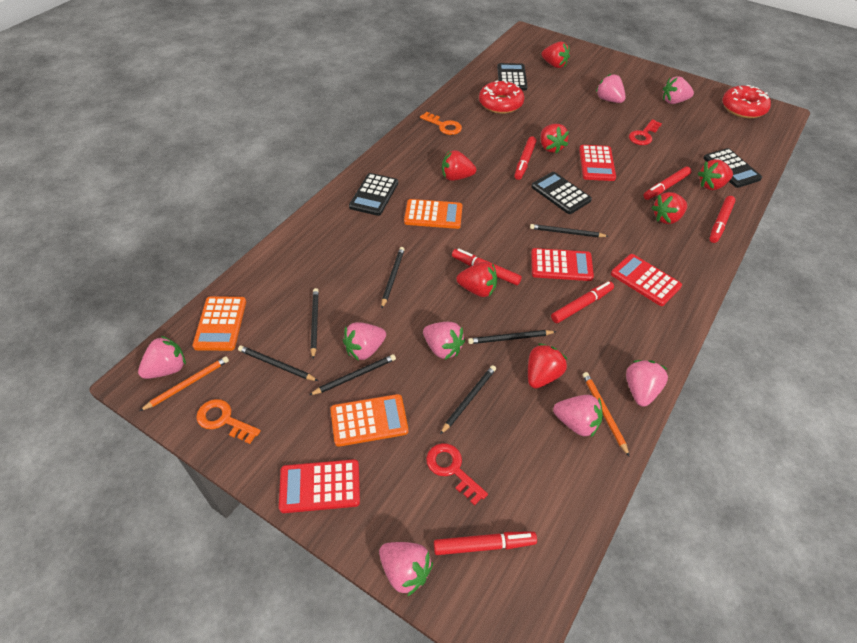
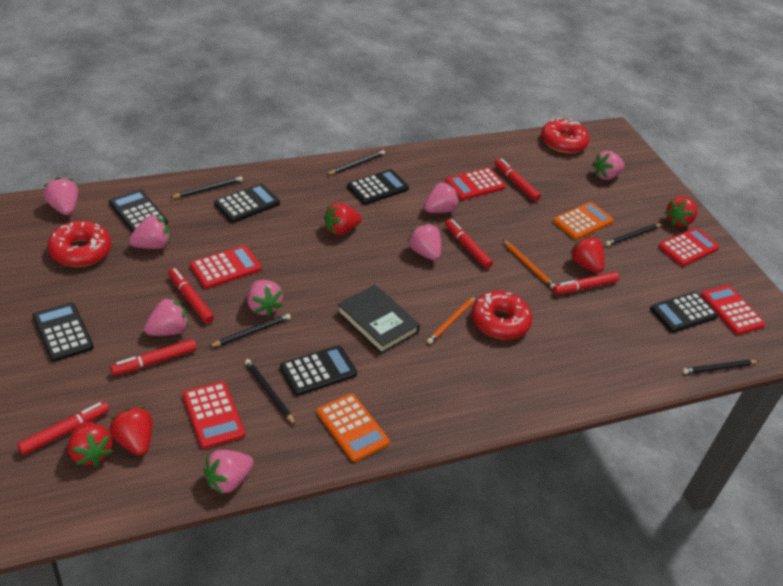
black book: none = 0 -> [337,285,420,354] = 1
black calculator: [349,173,398,216] [497,63,528,91] [531,172,592,214] [703,148,762,188] = 4 -> [33,302,94,362] [109,190,168,233] [214,183,280,223] [280,345,357,396] [347,169,409,205] [650,292,718,333] = 6
black pencil: [238,345,318,381] [309,354,396,395] [311,288,319,359] [381,247,405,309] [440,365,496,435] [468,330,556,344] [530,224,608,237] = 7 -> [170,176,243,198] [209,314,291,347] [245,359,296,425] [326,150,385,175] [605,224,662,246] [682,360,759,374] = 6
orange calculator: [192,296,246,351] [331,394,408,447] [404,199,463,229] = 3 -> [317,394,390,462] [553,202,614,240] = 2
orange key: [196,399,261,444] [420,112,462,135] = 2 -> none = 0
red calculator: [279,459,360,513] [531,248,594,281] [579,145,616,181] [611,254,682,306] = 4 -> [183,382,245,449] [190,245,262,288] [445,168,506,200] [658,228,720,266] [701,285,765,335] = 5
red donut: [479,80,524,114] [722,85,771,118] = 2 -> [48,221,111,267] [471,291,532,340] [541,118,589,154] = 3
red key: [426,443,488,506] [629,119,662,145] = 2 -> none = 0
red strawberry: [442,150,476,181] [456,262,497,297] [528,343,567,389] [540,124,569,154] [541,41,570,68] [651,192,687,224] [698,159,733,190] = 7 -> [68,422,113,466] [110,407,153,456] [324,202,362,235] [570,236,605,273] [665,196,697,227] = 5

